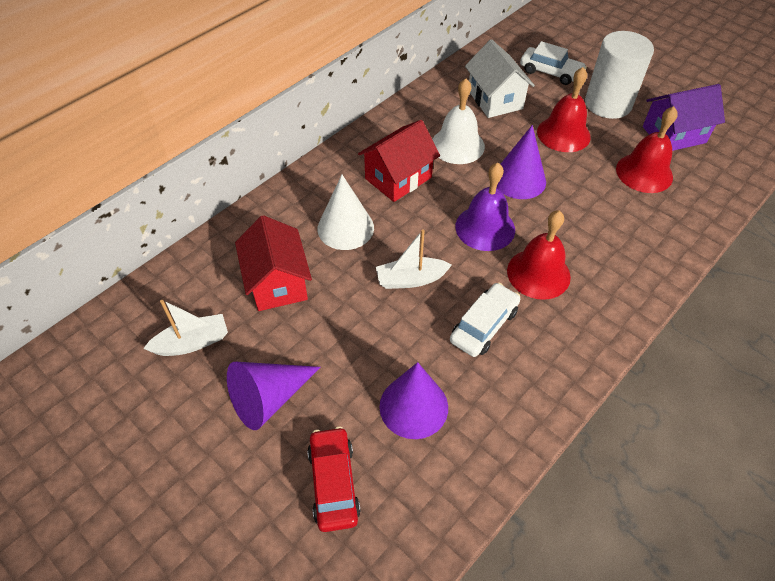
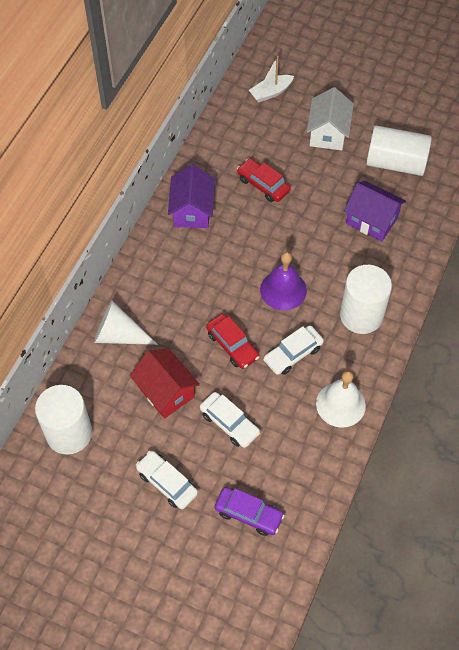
purple car: none = 0 -> [215,487,285,536] = 1
purple cone: [227,362,321,430] [380,362,448,439] [496,125,546,199] = 3 -> none = 0
purple house: [643,84,725,151] = 1 -> [168,165,215,228] [344,181,406,242] = 2
red bell: [507,210,571,300] [537,67,591,152] [616,106,678,193] = 3 -> none = 0
red car: [307,427,361,532] = 1 -> [206,314,259,369] [237,158,291,202] = 2
red house: [235,215,312,311] [358,120,440,202] = 2 -> [130,348,200,419] = 1
white boat: [143,300,228,356] [376,229,452,289] = 2 -> [249,56,294,103] = 1
white car: [450,283,520,357] [520,41,587,85] = 2 -> [136,451,198,509] [200,392,260,448] [263,326,324,375] = 3
white cylinder: [585,31,654,119] = 1 -> [35,385,92,455] [340,265,392,334] [366,125,432,176] = 3

